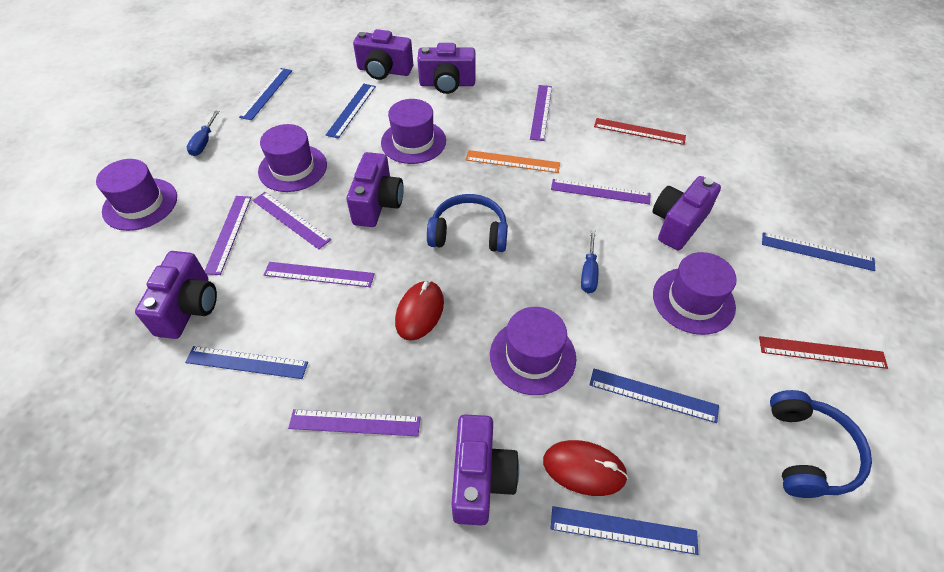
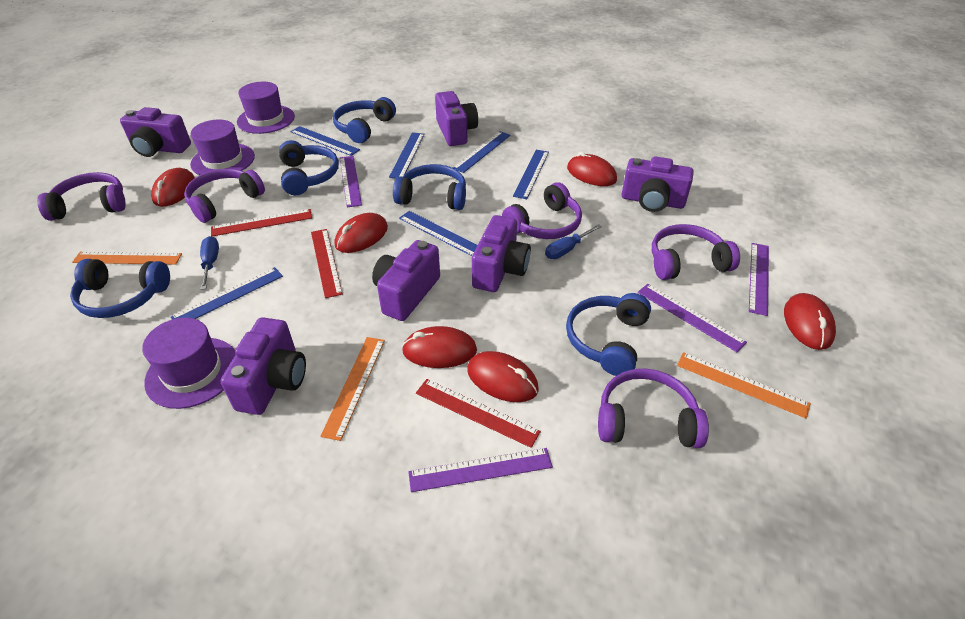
blue headphones: [427,194,508,252] [770,390,872,498] = 2 -> [70,259,170,318] [279,140,339,195] [333,97,396,143] [393,164,466,210] [566,293,651,376] = 5
orange ruler: [465,150,560,173] = 1 -> [72,251,182,265] [320,337,385,441] [677,352,811,419] = 3
purple hat: [96,159,177,231] [258,124,327,192] [381,99,446,164] [490,307,576,395] [653,252,737,335] = 5 -> [142,318,236,409] [190,120,255,175] [237,82,295,134] = 3
purple headphones: none = 0 -> [37,172,125,221] [184,169,265,223] [502,182,582,239] [598,368,709,448] [652,224,740,280] = 5
purple ruler: [205,196,252,275] [252,192,331,249] [264,262,375,287] [288,409,421,436] [530,85,552,141] [551,179,651,205] = 6 -> [340,156,362,207] [408,448,553,492] [638,284,747,352] [749,243,769,316] = 4
red mouse: [395,281,444,341] [543,440,628,496] = 2 -> [151,168,195,207] [335,213,388,253] [402,326,477,368] [467,351,539,402] [567,152,617,186] [784,293,836,350] = 6
red ruler: [594,118,686,145] [759,336,888,369] = 2 -> [211,209,312,237] [311,229,343,298] [416,379,541,448] = 3

